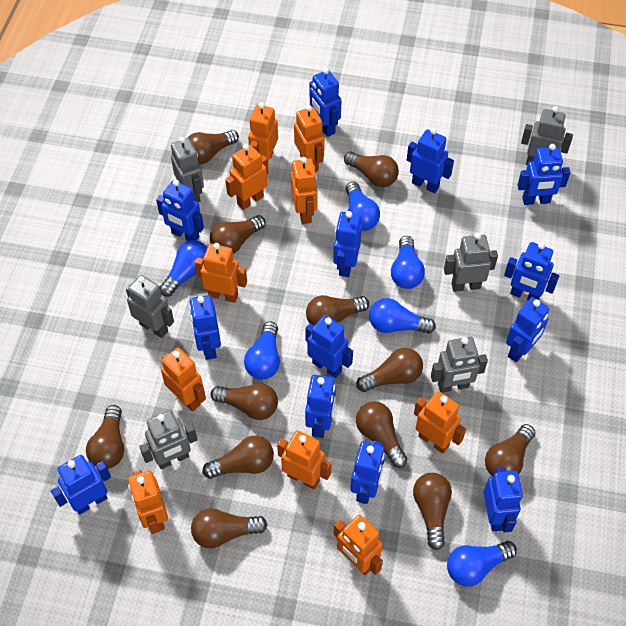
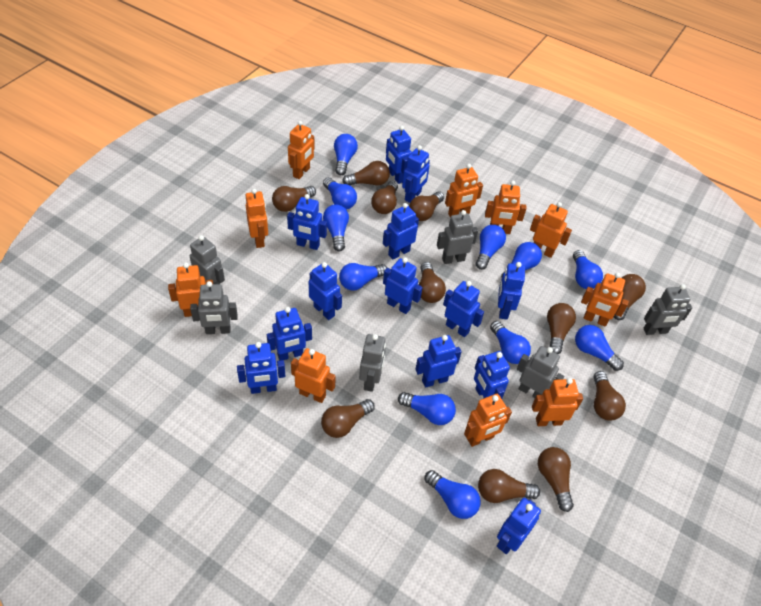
blue light bulb: [160,240,207,297] [244,322,280,379] [346,182,380,231] [369,298,436,334] [391,236,425,289] [447,541,517,586] = 6 -> [323,177,357,209] [323,204,349,251] [334,134,358,175] [339,263,387,291] [398,392,456,425] [425,470,481,519] [476,225,506,270] [490,321,531,364] [501,242,542,277] [573,250,603,289] [575,325,624,371] = 11
brown light bulb: [86,405,124,469] [188,130,239,164] [191,508,267,548] [203,436,274,479] [210,215,266,254] [211,383,278,420] [306,295,369,326] [344,152,399,187] [356,348,423,392] [356,401,407,468] [413,473,452,550] [485,424,536,476] = 12 -> [272,186,316,212] [321,399,375,438] [342,161,390,186] [371,181,398,214] [409,191,444,221] [419,262,446,303] [478,469,540,503] [538,447,574,512] [547,303,576,354] [593,371,626,421] [614,274,646,320] = 11

